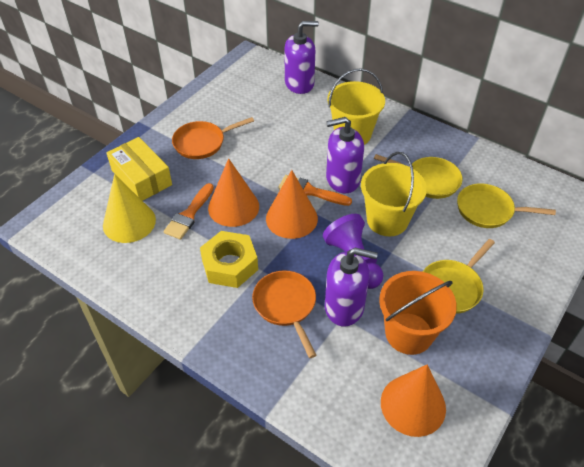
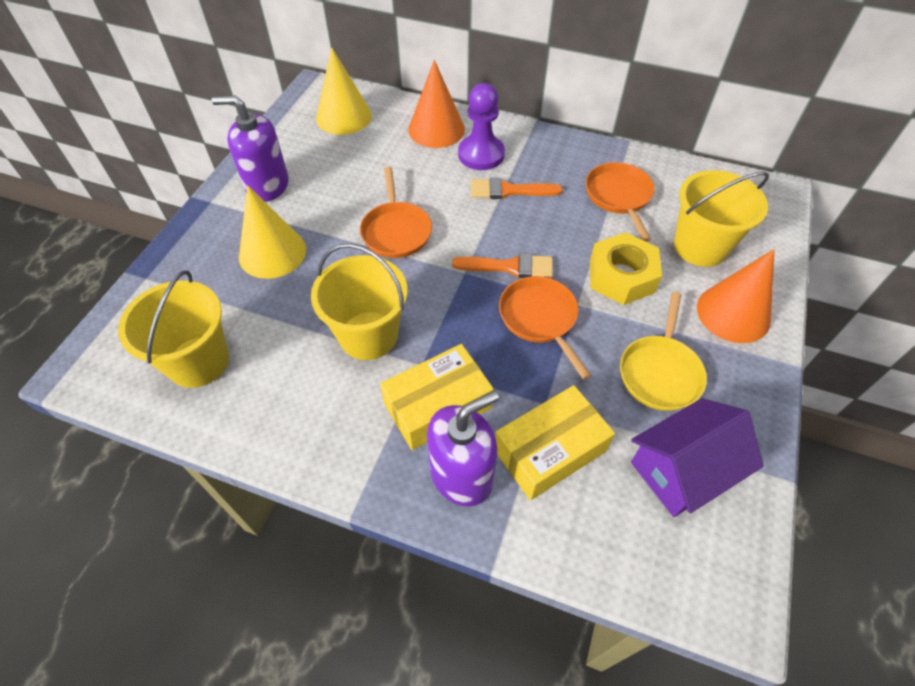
orange bucket: [379,271,457,355] = 1 -> none = 0
orange cone: [208,158,259,227] [266,170,318,239] [381,364,446,437] = 3 -> [408,60,465,148] [697,249,775,343] = 2
orange pan: [172,117,254,159] [252,270,316,358] = 2 -> [360,167,432,258] [499,276,592,380] [586,162,655,242] = 3
purple house: none = 0 -> [631,398,764,517] = 1
purple soap dispenser: [284,21,319,94] [325,248,378,326] [326,117,364,193] = 3 -> [211,96,289,202] [427,391,499,507] = 2
yellow box: [107,137,172,201] = 1 -> [380,344,494,450] [495,385,615,500] = 2
yellow bucket: [327,68,385,145] [361,152,427,236] = 2 -> [118,270,229,388] [311,243,407,360] [674,170,769,267] = 3
yellow cone: [103,174,156,243] = 1 -> [239,185,306,279] [316,47,372,135] = 2
yellow pan: [374,154,463,199] [423,239,495,314] [457,183,556,228] = 3 -> [620,292,707,411] = 1

